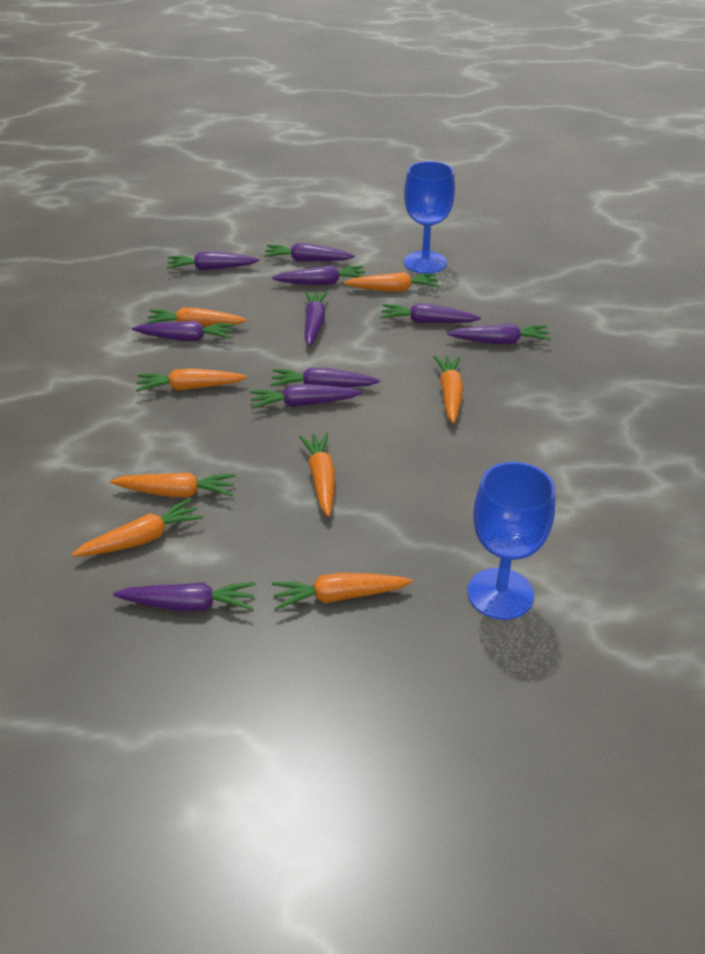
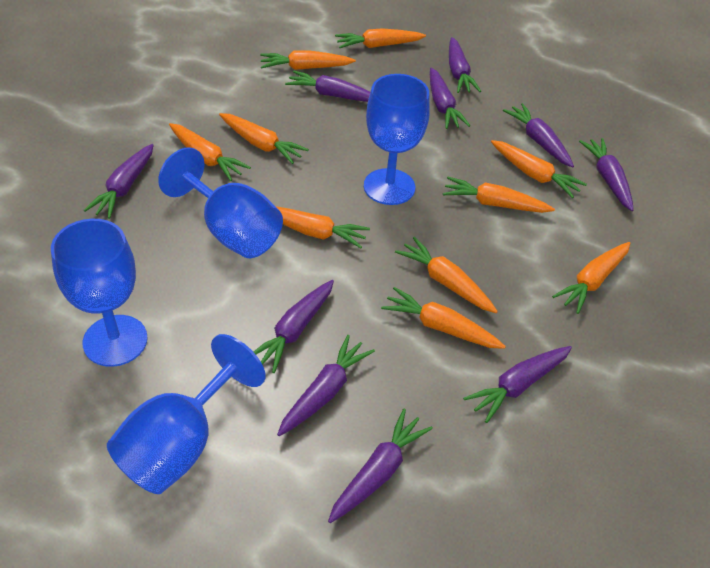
blue goblet: [404,161,455,274] [467,462,555,620] = 2 -> [51,219,148,367] [107,334,266,494] [158,147,283,258] [364,74,430,205] = 4
orange carrot: [71,498,203,557] [110,472,236,497] [136,368,247,392] [145,308,247,327] [272,572,412,610] [299,432,335,517] [344,272,440,292] [434,356,463,424] = 8 -> [169,123,251,181] [219,113,309,164] [260,50,356,70] [275,206,370,248] [335,28,426,48] [381,287,506,349] [395,237,498,313] [443,177,555,213] [491,140,587,198] [552,242,630,314] = 10

